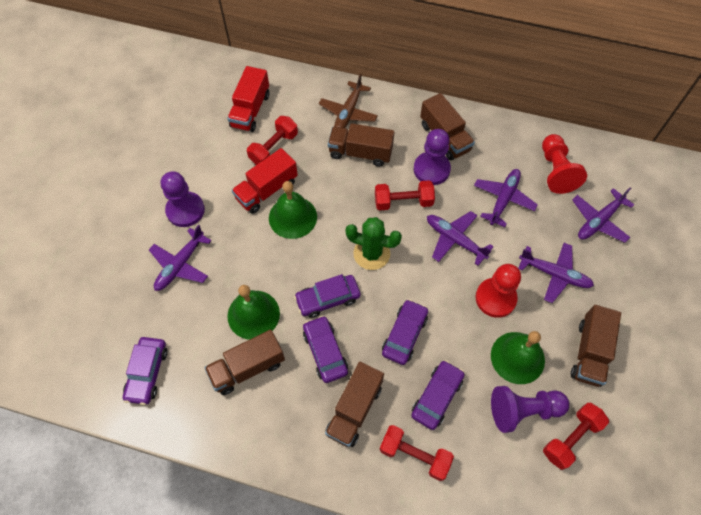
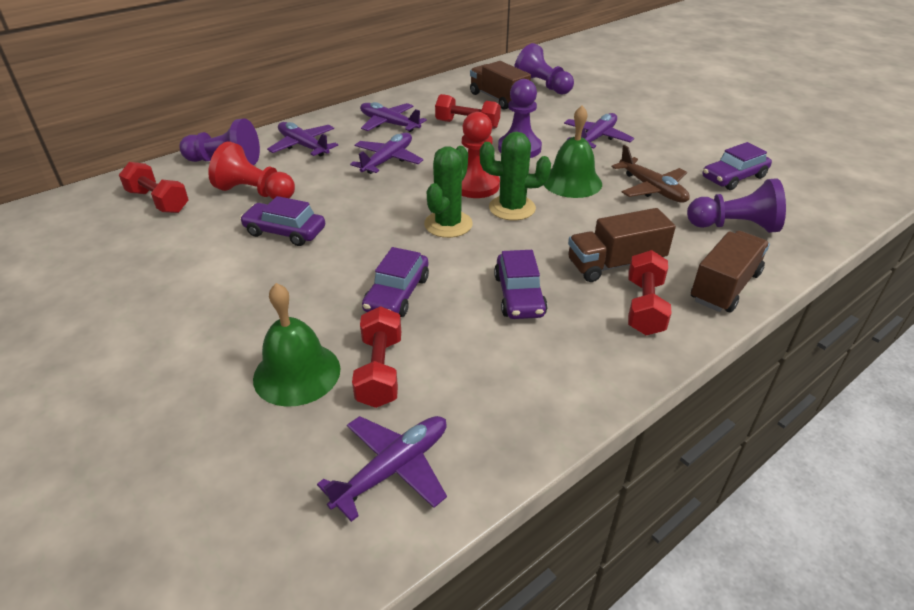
brown truck: [204,329,285,395] [325,362,384,447] [328,123,394,166] [420,93,475,160] [571,305,621,387] = 5 -> [470,61,531,110] [568,208,676,282] [691,231,770,312] = 3
green bell: [227,285,280,340] [269,181,317,239] [491,331,545,384] = 3 -> [253,283,340,407] [544,105,602,198] = 2
green cactus: [345,217,402,270] = 1 -> [424,146,473,238] [480,132,551,220] = 2
purple car: [123,337,168,405] [294,274,361,318] [303,316,348,383] [382,299,428,365] [411,360,465,430] = 5 -> [240,196,325,246] [362,247,429,317] [494,250,547,319] [702,142,772,190] = 4
purple pawn: [161,171,205,227] [414,129,451,185] [491,386,569,433] = 3 -> [179,119,260,165] [498,79,542,158] [514,43,574,95] [687,178,786,233] = 4
red truck: [227,66,269,132] [232,148,298,214] = 2 -> none = 0

